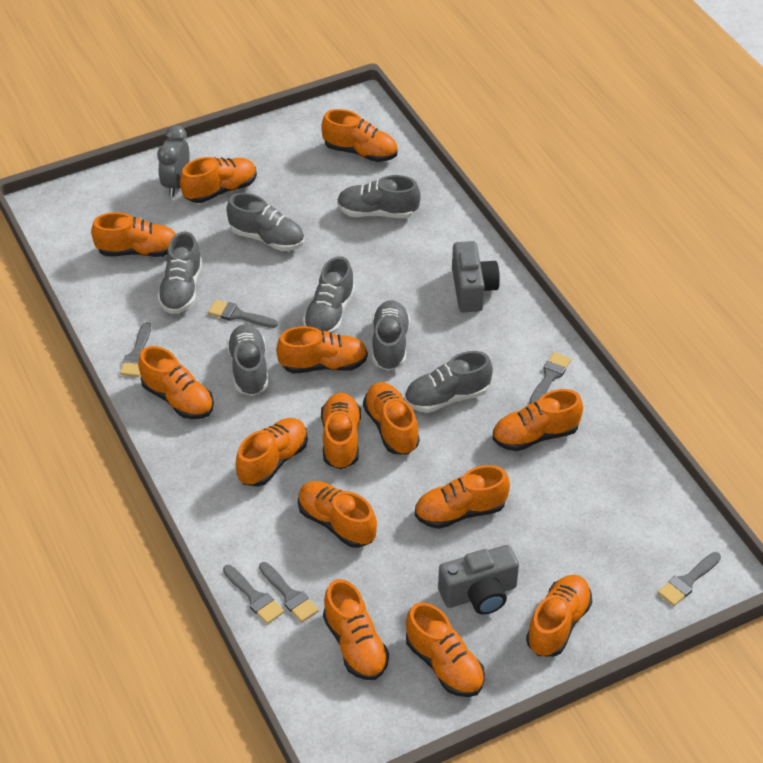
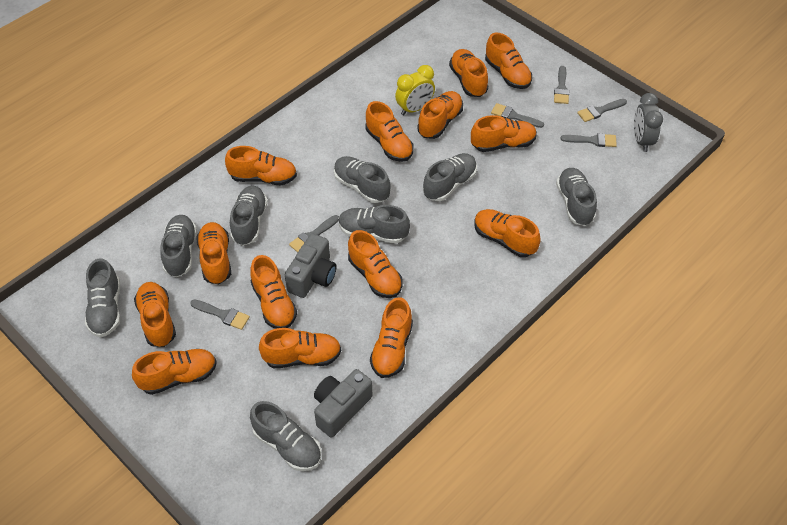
grey shoe: [157,231,202,314] [226,193,305,251] [227,324,269,396] [303,256,355,333] [337,175,420,218] [372,300,410,371] [405,351,493,413] = 7 -> [85,258,120,337] [160,215,197,277] [230,186,268,246] [250,401,321,471] [334,156,391,203] [339,205,410,244] [423,153,477,201] [556,168,597,226] = 8
yellow clock: none = 0 -> [395,65,435,115] = 1

